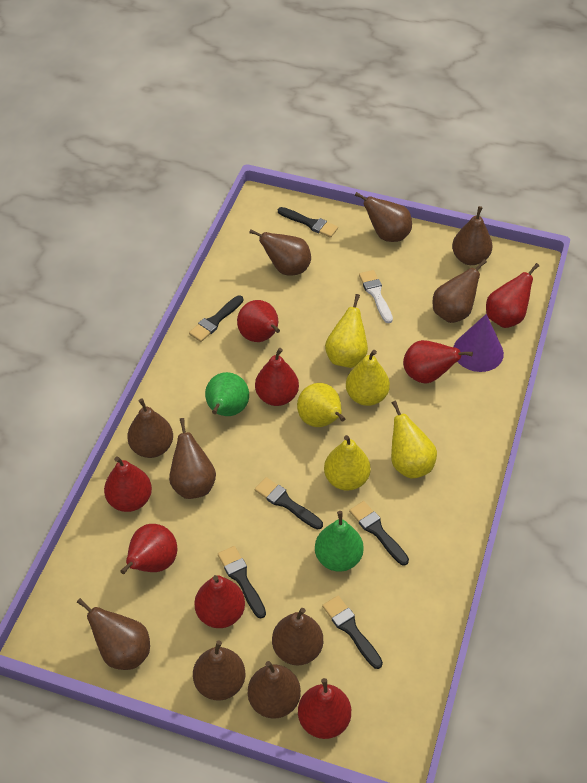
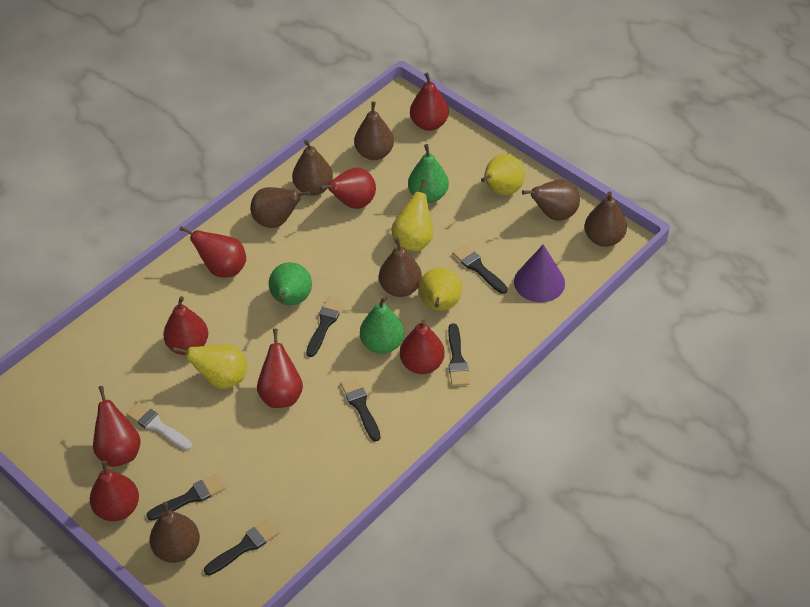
brown pear: [77,598,150,670] [127,398,173,458] [169,418,216,499] [193,640,245,701] [248,661,301,719] [249,229,311,276] [272,608,323,665] [355,192,412,242] [432,259,487,323] [452,206,492,265] = 10 -> [150,502,200,563] [250,187,311,228] [292,140,333,196] [354,101,394,160] [379,237,422,297] [522,179,580,221] [584,191,627,247] = 7
green pear: [205,372,249,416] [315,511,364,572] = 2 -> [269,262,312,305] [360,296,404,354] [408,144,449,203] = 3
yellow pear: [297,383,345,427] [324,435,371,491] [325,294,368,368] [346,350,390,406] [391,401,437,479] = 5 -> [173,344,247,389] [391,179,433,251] [419,268,462,311] [481,154,525,195] = 4

